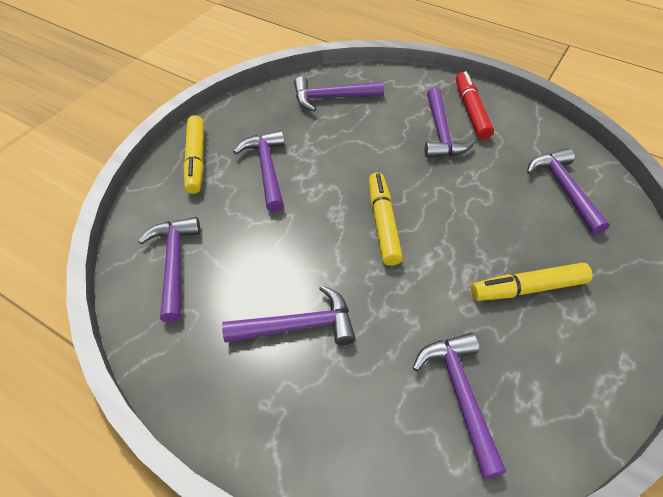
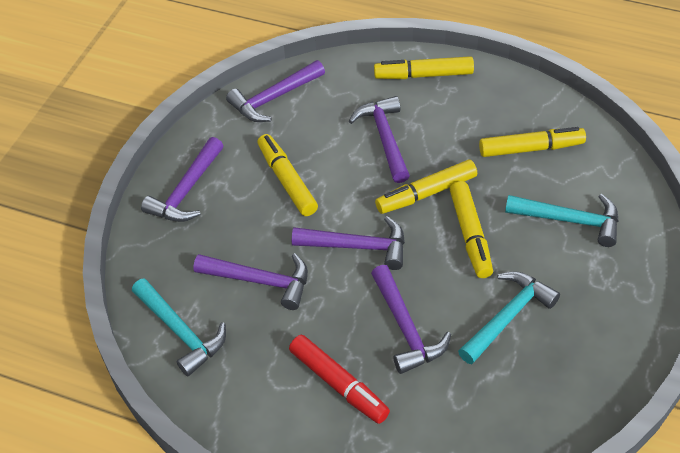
purple hammer: [138,217,200,323] [222,285,356,345] [234,130,285,212] [294,76,384,111] [413,333,506,479] [425,88,475,158] [527,148,610,235] = 7 -> [141,137,224,222] [193,253,308,310] [226,60,325,122] [292,216,405,270] [349,96,410,183] [371,265,451,374] = 6
turquoise hammer: none = 0 -> [132,278,226,376] [458,272,560,364] [505,194,619,247] = 3
yellow marker: [183,115,204,194] [369,172,403,266] [471,263,592,301] = 3 -> [257,134,318,216] [374,56,474,79] [375,159,477,214] [450,181,493,278] [479,127,586,157] = 5

